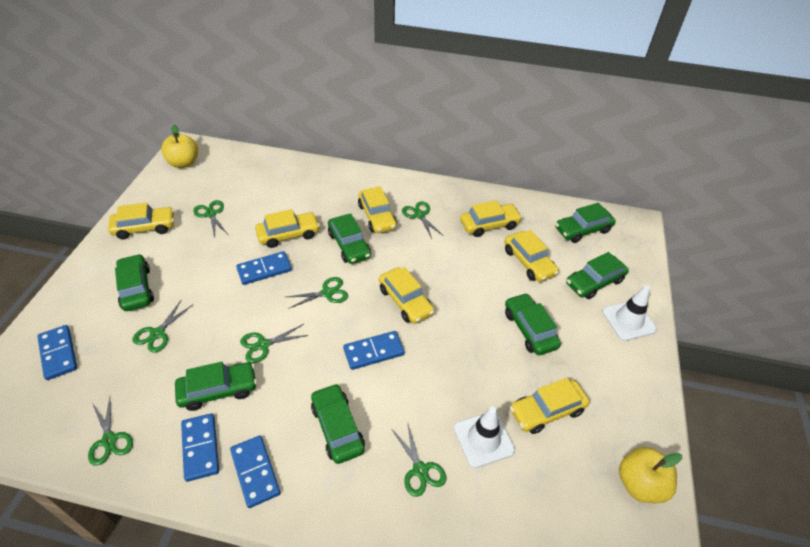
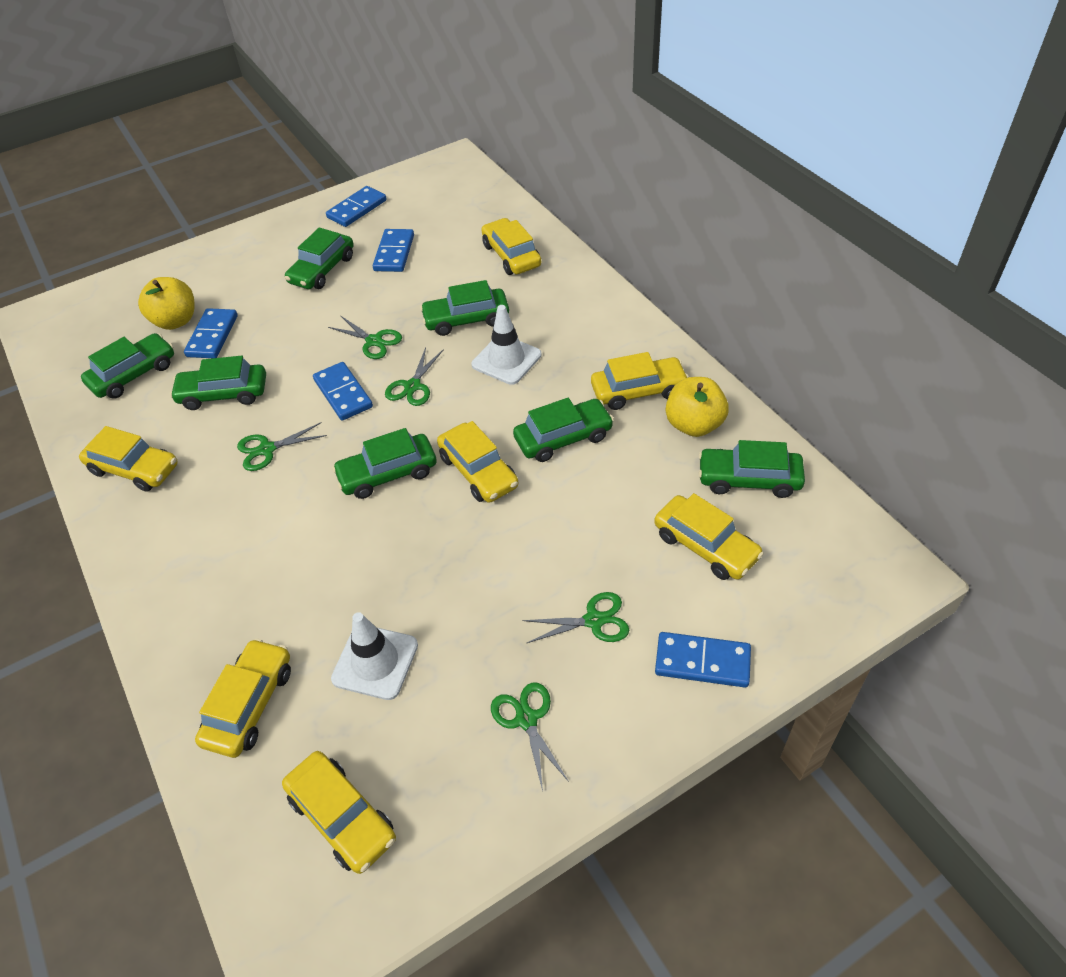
green scissors: [88,397,133,466] [132,300,192,353] [193,200,227,238] [240,324,308,363] [287,277,348,309] [392,422,446,497] [402,201,444,239] = 7 -> [237,422,327,471] [328,316,402,359] [385,347,444,406] [491,682,569,791] [522,592,629,643] = 5

